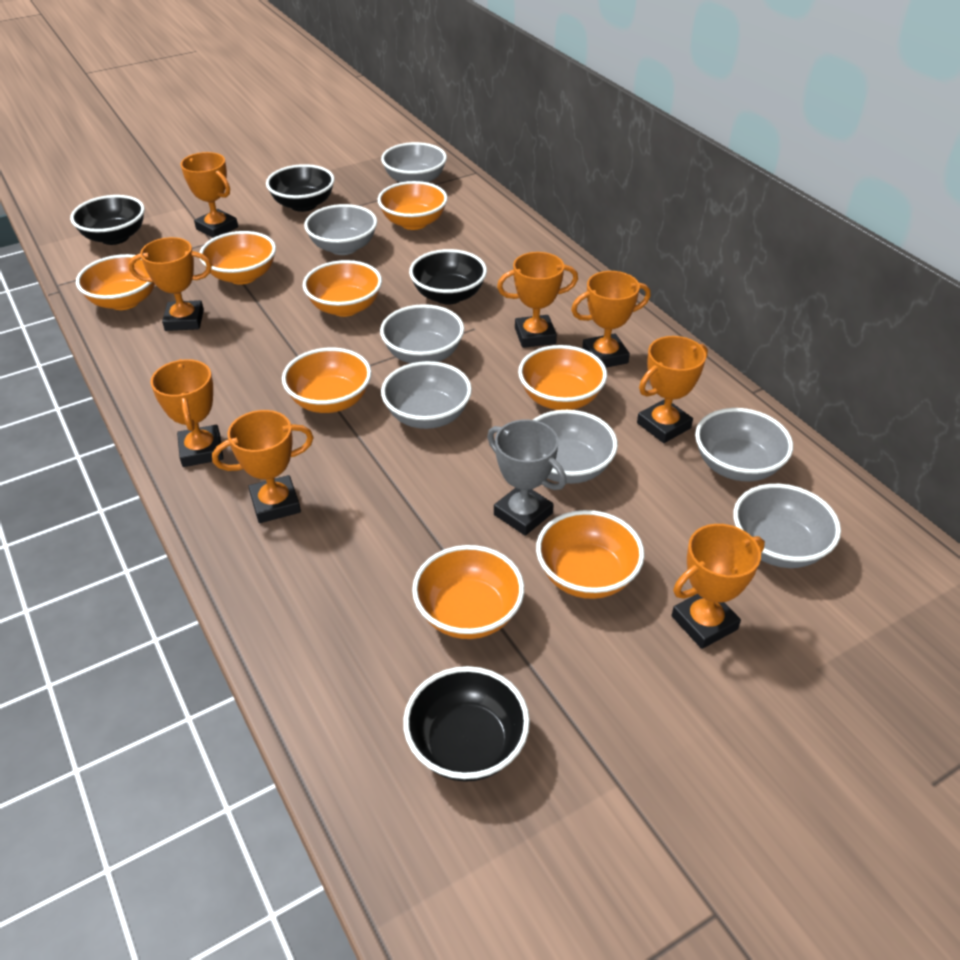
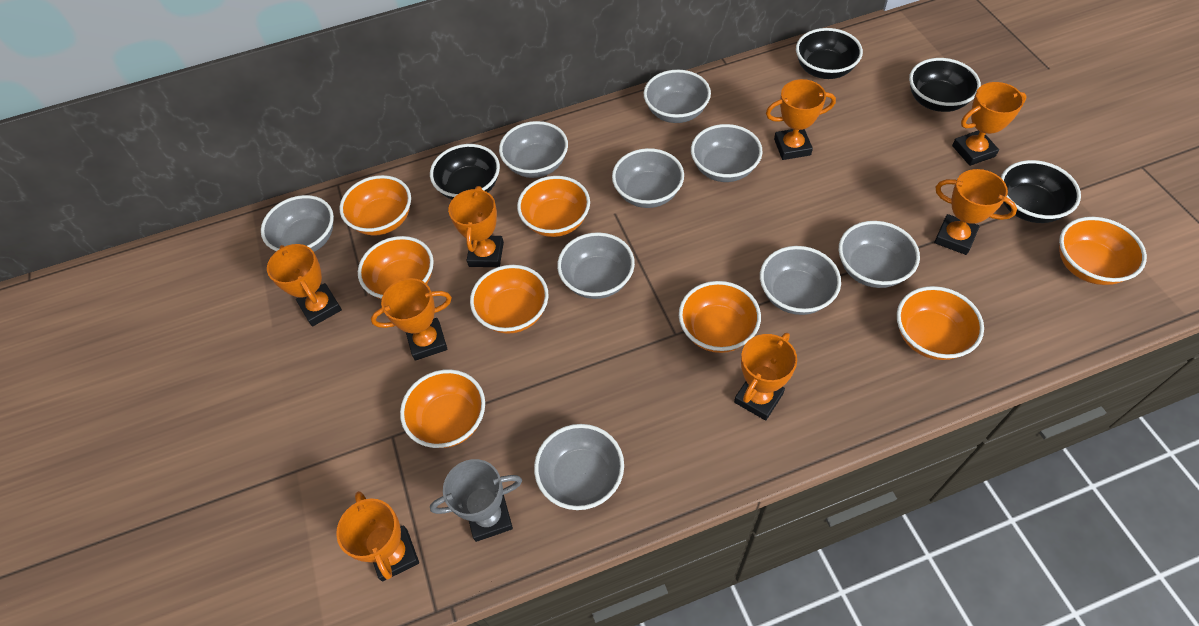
grey bowl: [304,204,377,255] [380,304,464,363] [381,142,447,182] [381,361,472,429] [533,410,618,484] [695,408,793,482] [733,484,841,568] = 7 -> [261,195,334,252] [499,121,568,178] [534,424,624,510] [557,232,635,299] [612,148,684,208] [644,70,711,123] [691,124,763,182] [760,246,841,315] [839,221,920,288] = 9

